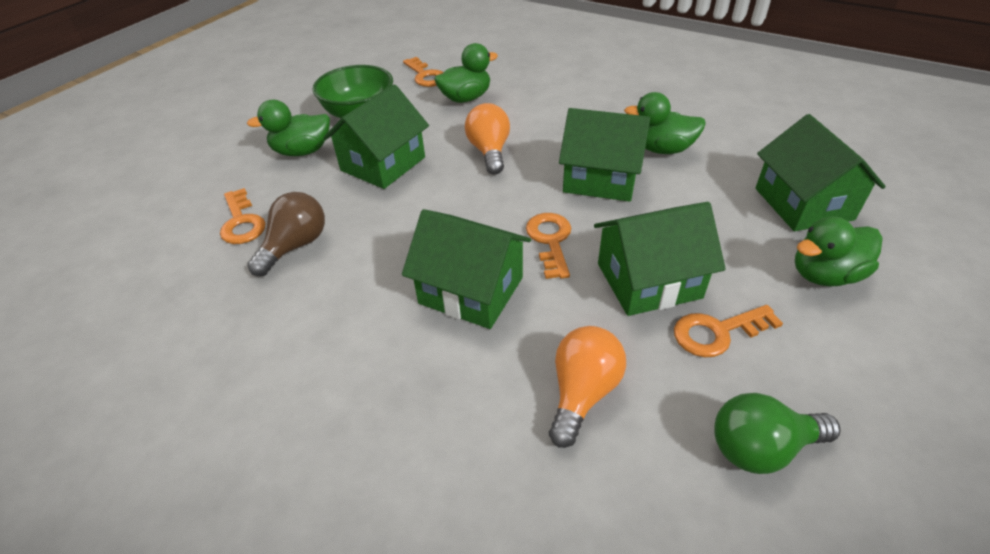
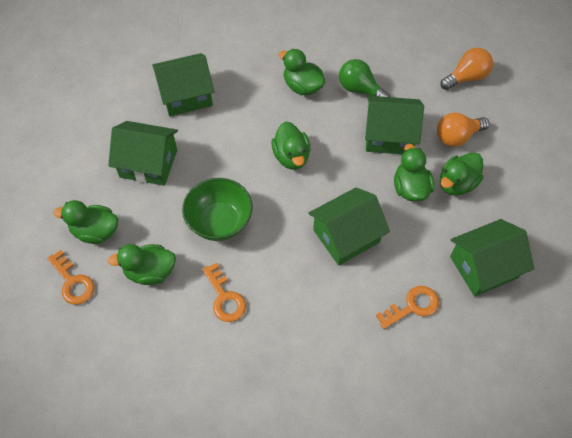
brown light bulb: [247,192,325,276] = 1 -> none = 0
green duck: [247,100,330,156] [434,43,498,103] [624,92,706,154] [795,217,882,286] = 4 -> [54,200,118,244] [108,244,176,285] [271,121,310,170] [279,49,326,95] [394,144,434,202] [440,152,484,196] = 6
orange key: [220,188,266,244] [403,57,444,87] [526,213,571,279] [674,305,783,357] = 4 -> [47,250,94,305] [203,263,246,322] [376,286,439,329] = 3

